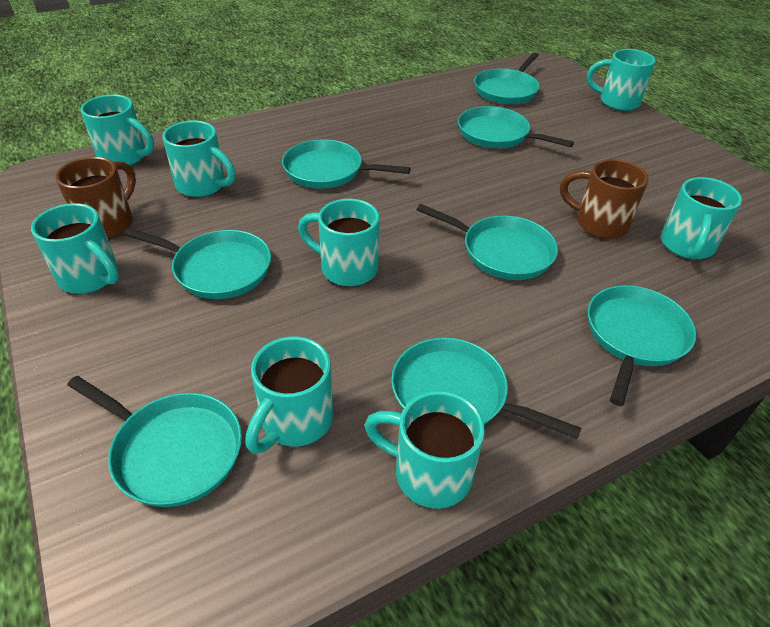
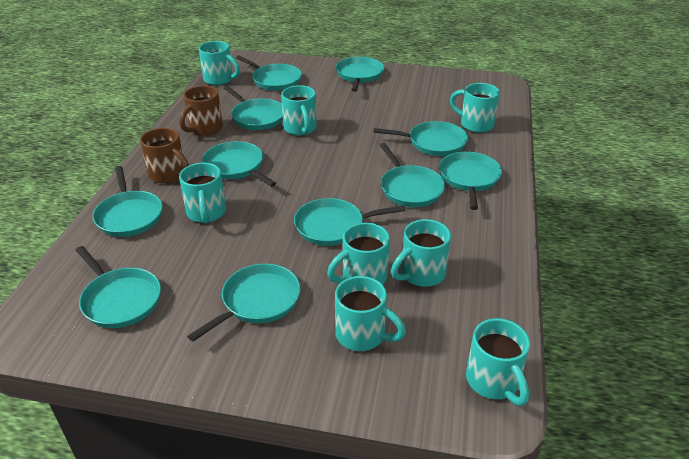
turquoise pan: [67,376,242,507] [124,228,271,299] [282,139,411,189] [391,338,581,439] [416,204,558,280] [458,106,574,148] [474,53,540,104] [588,285,696,406] = 8 -> [76,246,161,328] [93,166,163,237] [187,263,301,342] [202,141,276,187] [223,85,283,130] [236,55,302,91] [294,198,405,246] [336,57,384,92] [374,121,468,156] [380,143,445,207] [439,152,502,210] = 11

